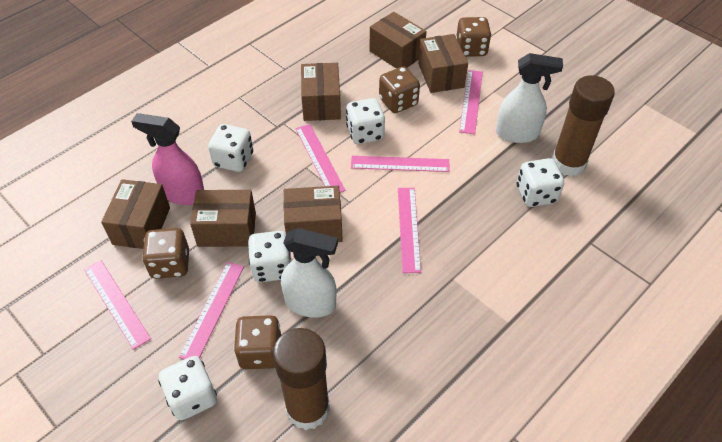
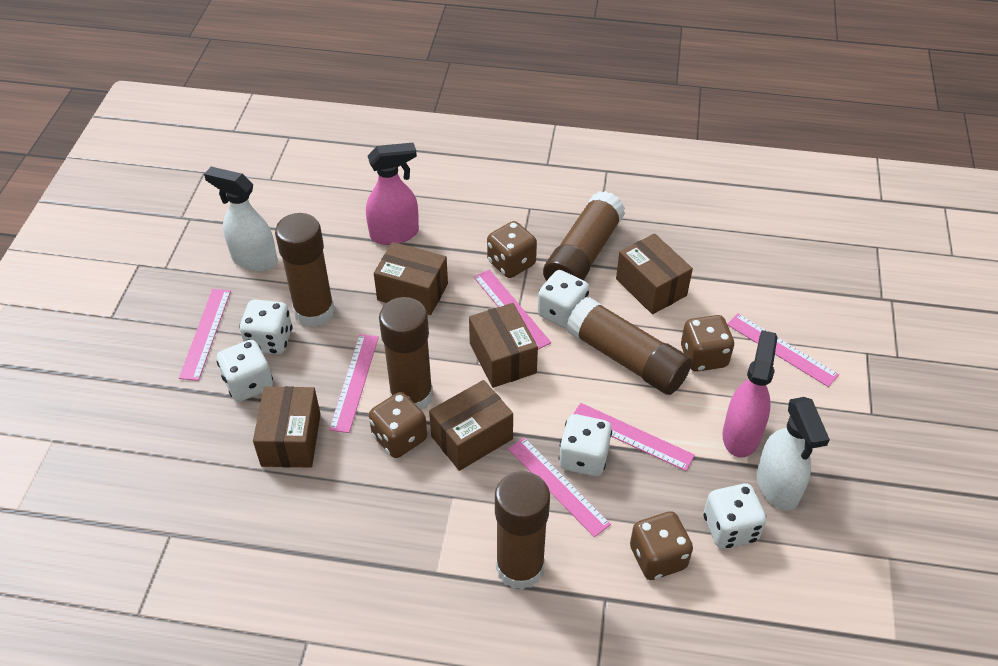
brown box: [101,179,170,249] [190,190,256,247] [283,186,343,242] [301,63,341,121] [369,12,427,69] [418,34,468,93] = 6 -> [253,386,321,468] [374,242,448,315] [429,380,513,471] [469,303,538,388] [616,234,693,314] = 5
brown glue stick: [273,328,330,430] [552,75,615,176] = 2 -> [275,213,335,327] [379,297,433,410] [495,471,550,590] [543,191,625,281] [566,297,692,395] = 5
pink spray bottle: [131,113,204,205] = 1 -> [366,143,419,245] [722,330,777,458] = 2

